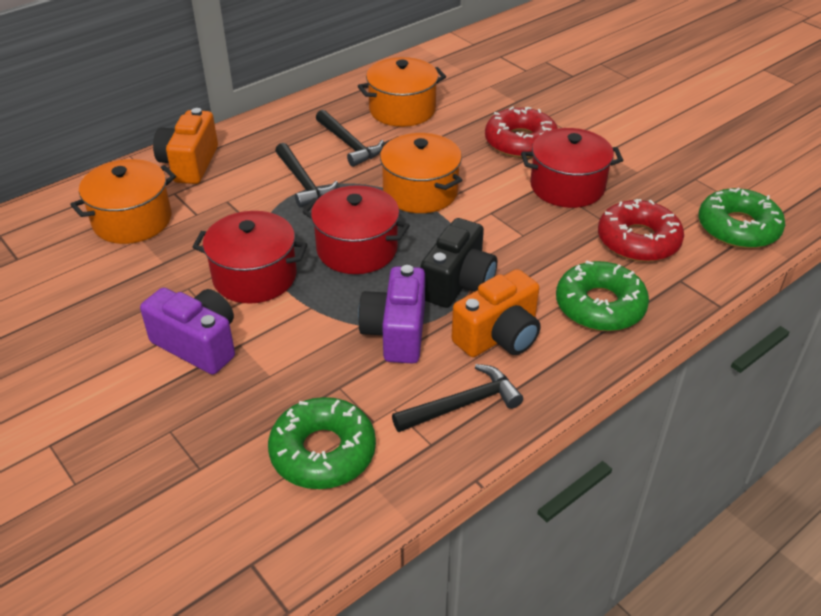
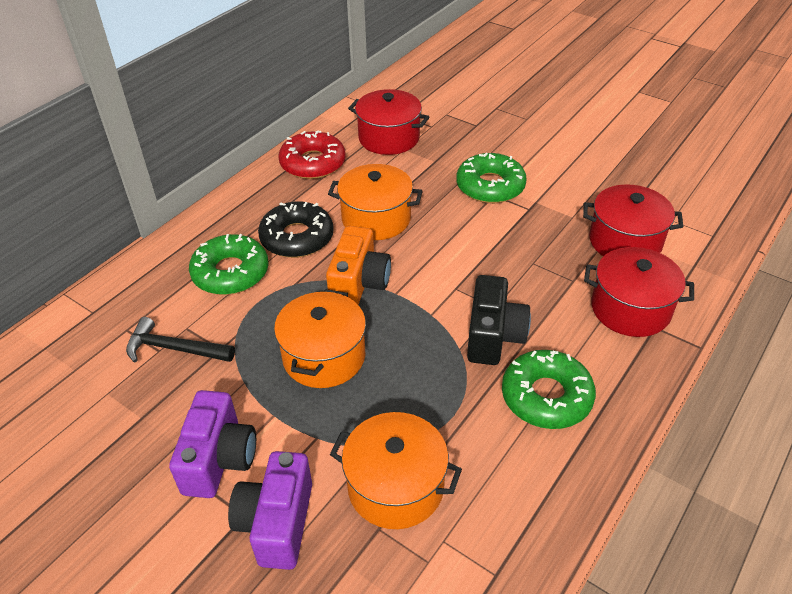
black donut: none = 0 -> [258,202,334,258] = 1
black hammer: [275,143,338,208] [316,110,384,167] [392,364,523,432] = 3 -> [126,317,235,362] = 1
orange camera: [153,108,218,184] [451,269,541,357] = 2 -> [326,226,391,305] = 1
red donut: [485,106,558,158] [598,199,684,262] = 2 -> [279,131,346,179] = 1

